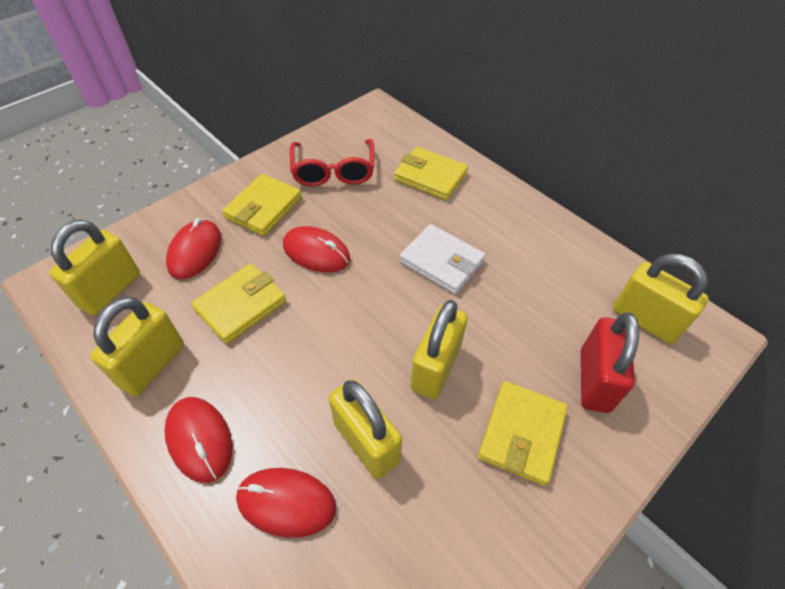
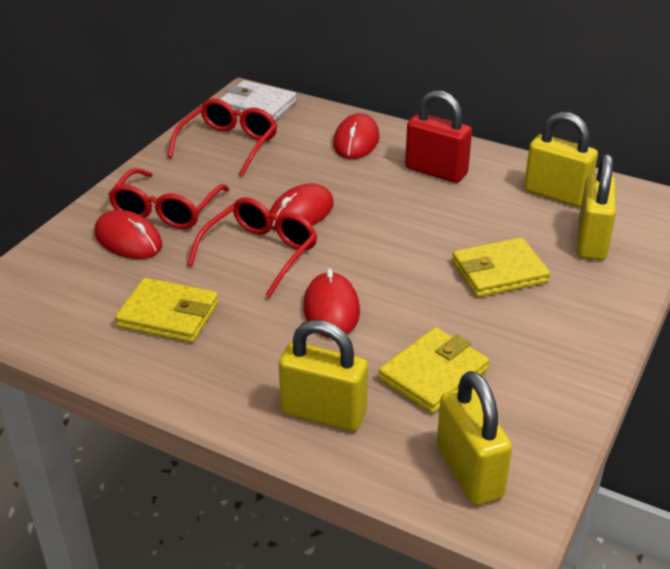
red glasses: [290,139,374,186] = 1 -> [108,168,230,229] [168,98,277,177] [187,197,317,298] = 3
yellow padlock: [49,220,140,315] [90,297,184,396] [329,379,402,479] [411,300,468,399] [613,254,709,344] = 5 -> [279,320,368,431] [436,371,512,505] [524,112,598,207] [577,154,616,260] = 4
yellow wallet: [191,263,286,344] [222,174,302,236] [394,147,468,200] [478,381,568,486] = 4 -> [115,278,219,343] [378,327,489,414] [452,238,550,297] = 3

